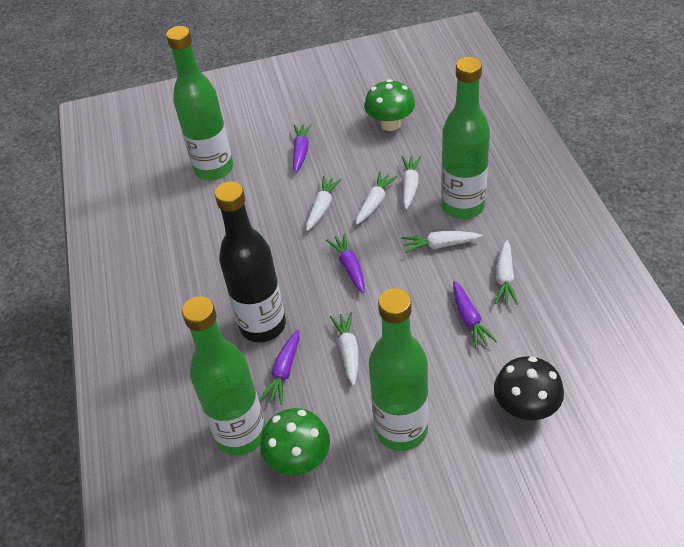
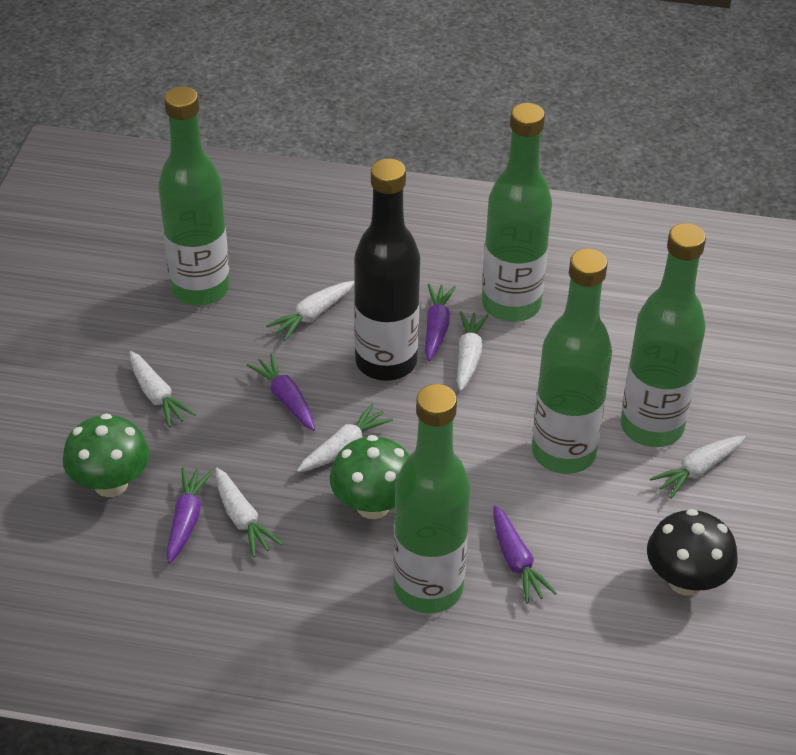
green bottle: [166,26,233,181] [182,296,266,456] [369,288,428,451] [441,57,490,219] = 4 -> [158,86,230,306] [393,384,471,613] [482,103,552,322] [532,248,612,474] [620,223,706,447] = 5

